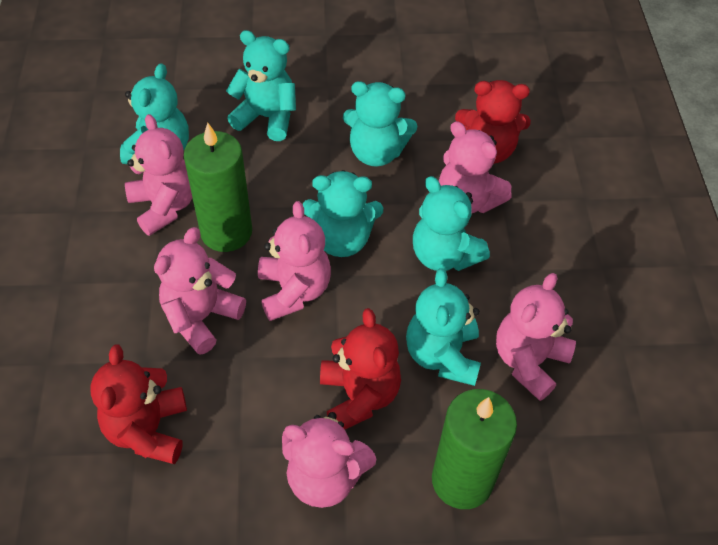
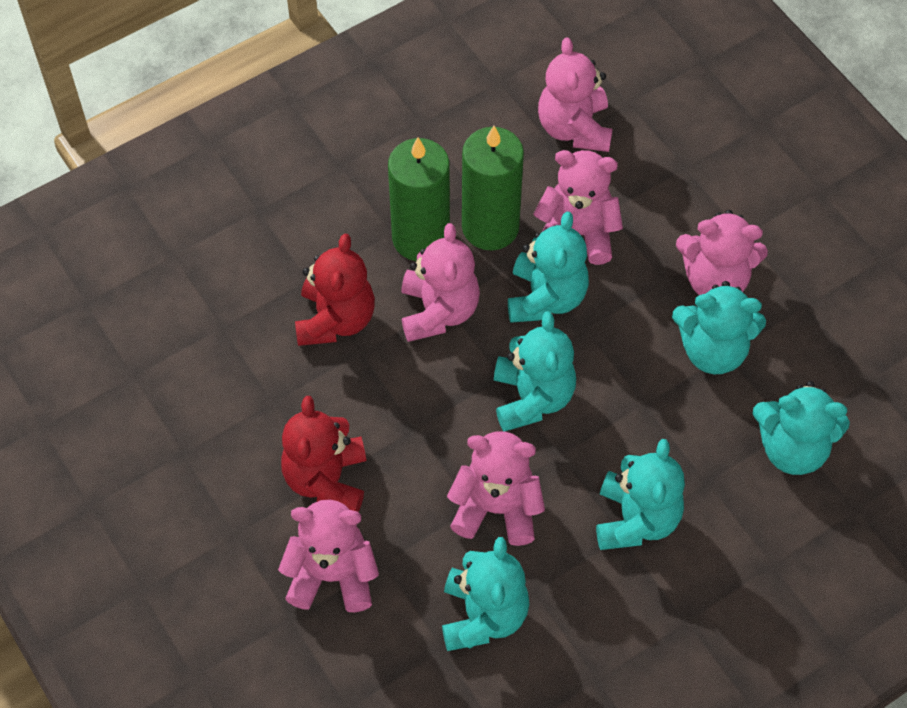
red teddy bear: [91,345,187,464] [320,308,401,429] [455,80,531,164] = 3 -> [281,396,366,512] [295,233,375,346] = 2

